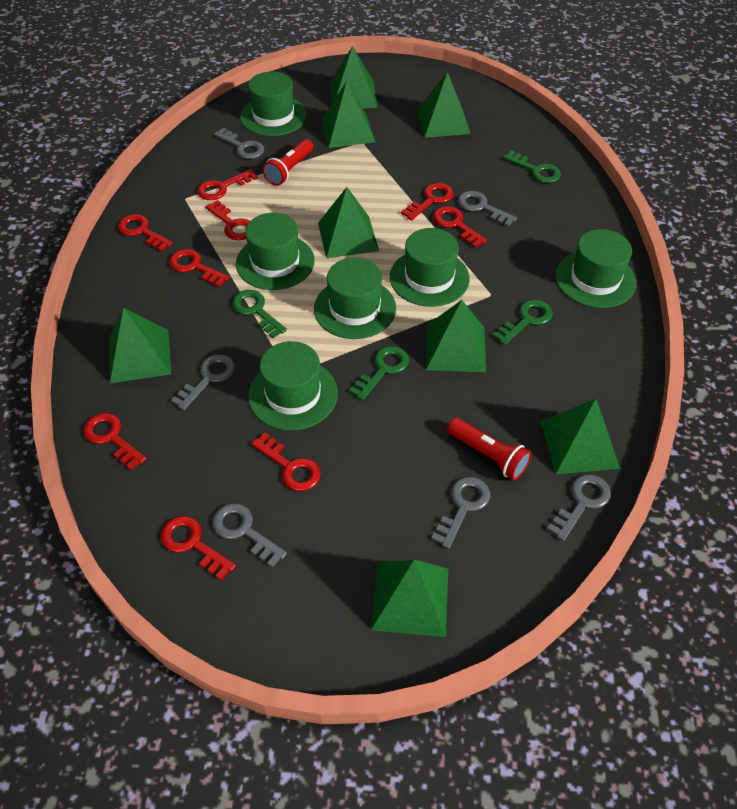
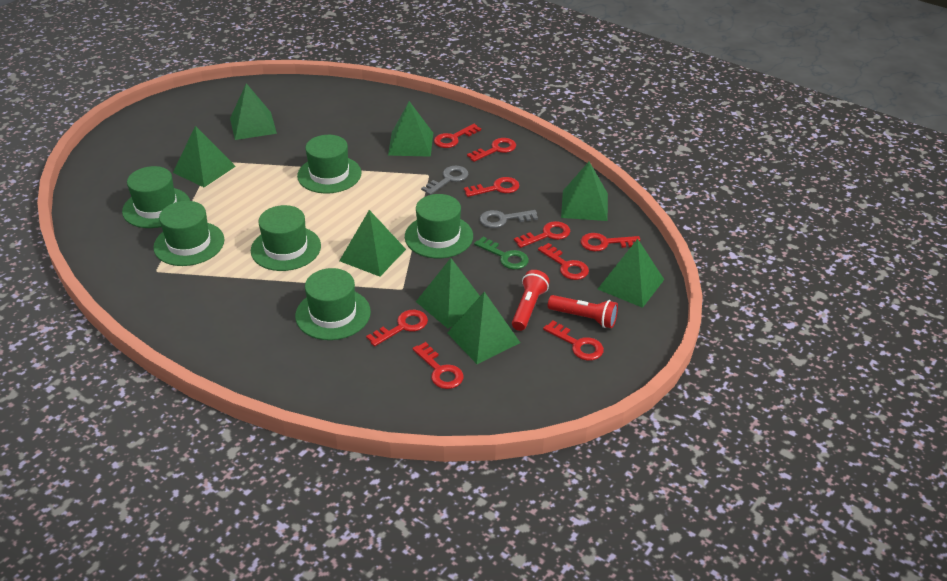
green key: [232,290,287,338] [349,346,409,401] [493,299,553,345] [503,150,561,183] = 4 -> [474,237,529,270] = 1
grey key: [171,354,235,410] [212,503,287,568] [214,128,264,159] [431,477,490,549] [458,191,517,227] [547,474,611,541] = 6 -> [421,166,468,195] [480,210,538,228] = 2

